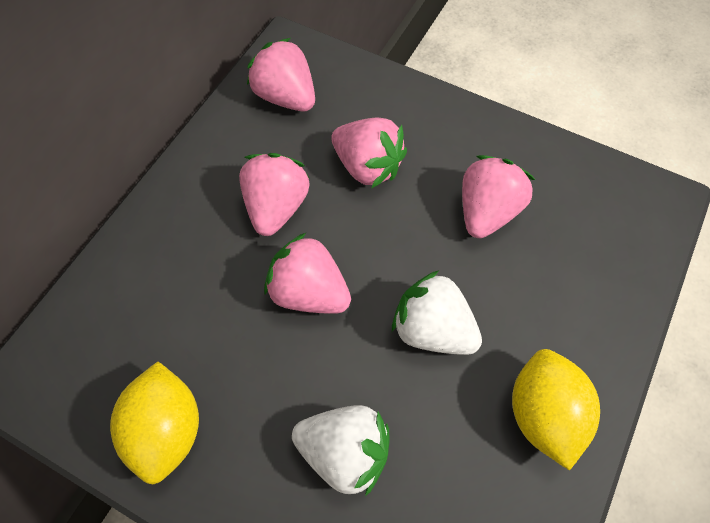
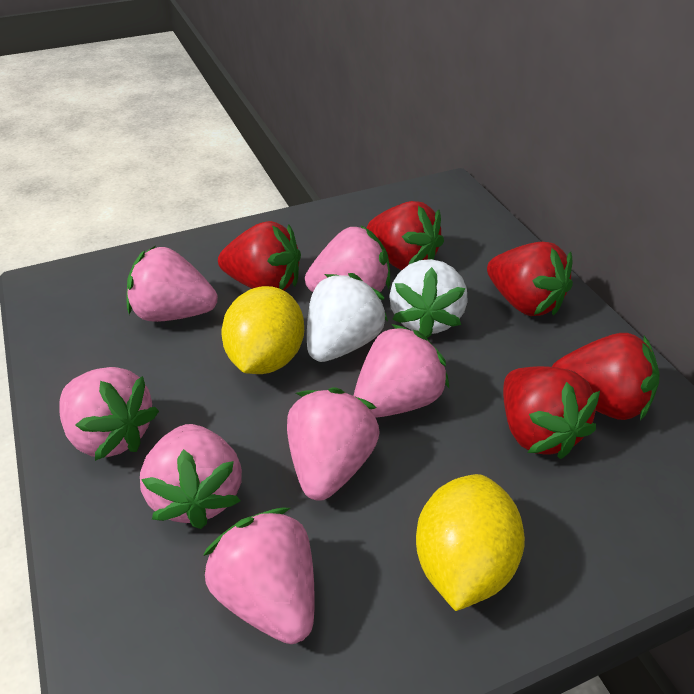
pink strawberry: [239,153,310,236] [247,38,315,111] [264,233,351,314] [331,117,407,189] [462,155,535,238] = 5 -> [60,367,159,461] [127,246,218,322] [140,424,242,529] [203,507,315,644] [287,387,380,501] [305,226,390,292] [354,324,449,418] = 7
red strawberry: none = 0 -> [218,221,301,291] [367,201,444,270] [487,242,573,316] [503,366,600,459] [552,333,660,421] = 5

